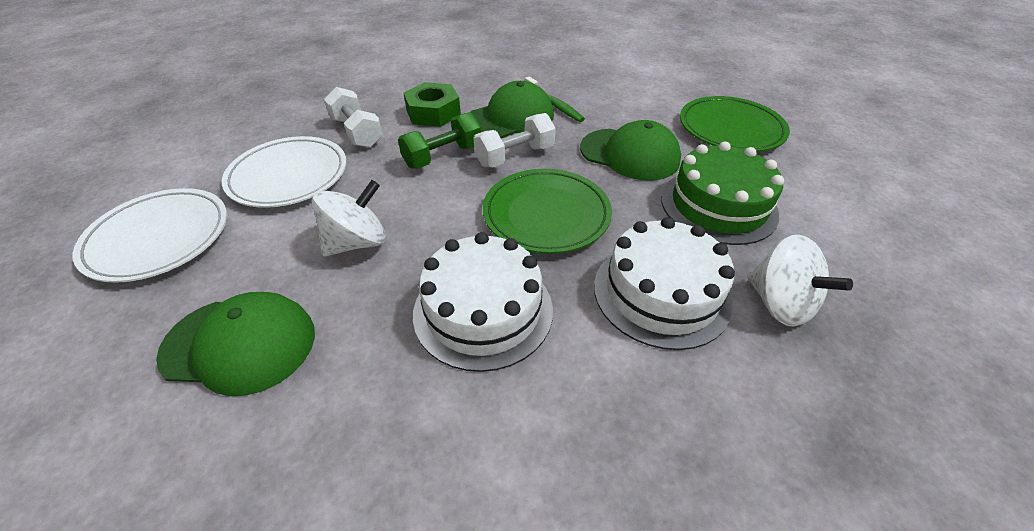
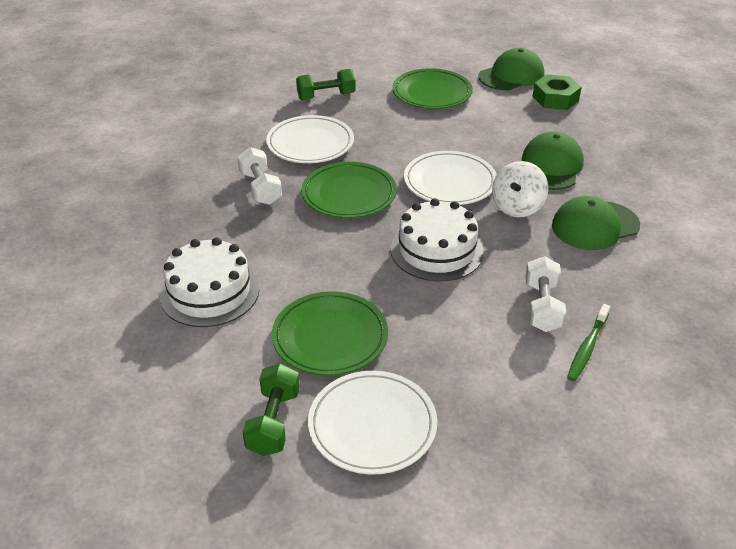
green cake: [661,142,784,245] = 1 -> none = 0
green dumbbell: [398,112,481,169] = 1 -> [243,363,300,456] [296,69,355,100] = 2
green plate: [483,169,612,254] [680,96,790,152] = 2 -> [272,291,388,376] [301,162,397,218] [392,68,473,109] = 3
white plate: [73,188,227,283] [222,136,347,208] = 2 -> [266,115,354,163] [308,371,437,475] [404,151,497,205] = 3
white spinning top: [311,180,386,256] [748,235,853,327] = 2 -> [492,161,548,217] = 1

